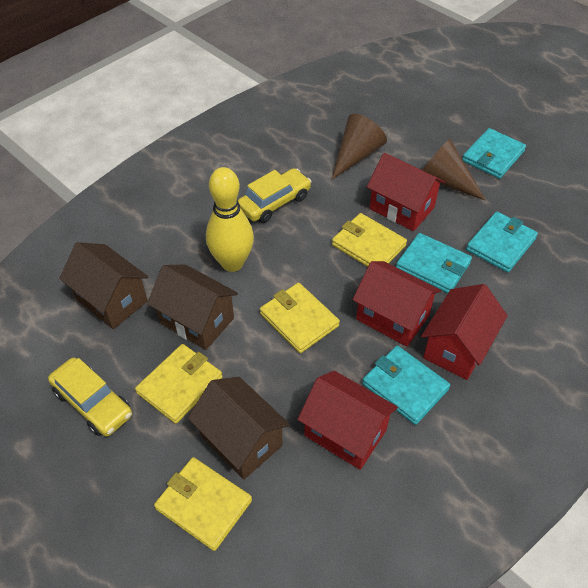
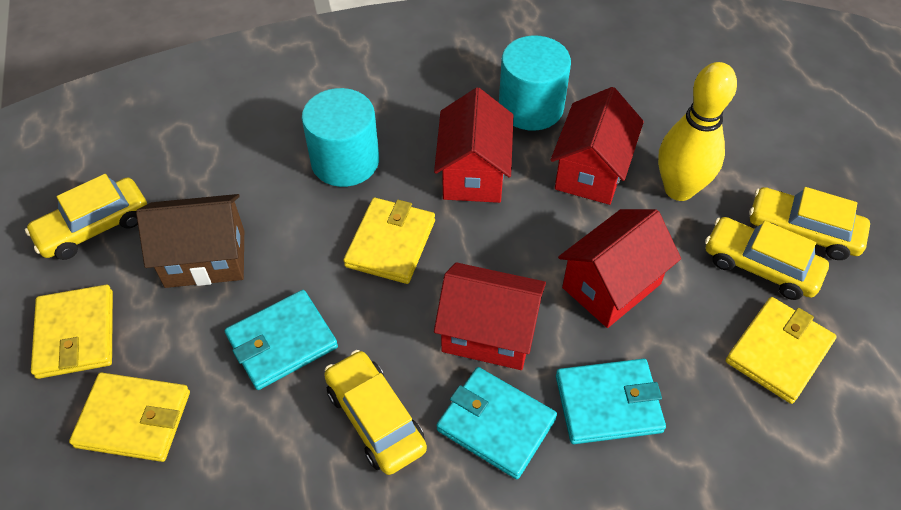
brown cone: [331,114,387,180] [422,139,486,201] = 2 -> none = 0
brown house: [59,242,148,329] [147,264,238,350] [188,377,290,480] = 3 -> [136,194,244,288] = 1
turquoise cylinder: none = 0 -> [302,88,379,187] [499,36,571,131] = 2
turquoise wallet: [362,346,450,425] [396,233,472,293] [462,128,526,179] [466,212,538,273] = 4 -> [225,290,338,390] [437,367,557,479] [556,359,666,444] = 3
yellow car: [48,358,132,437] [238,168,311,223] = 2 -> [25,174,147,260] [324,350,427,475] [705,217,829,300] [749,187,870,260] = 4

